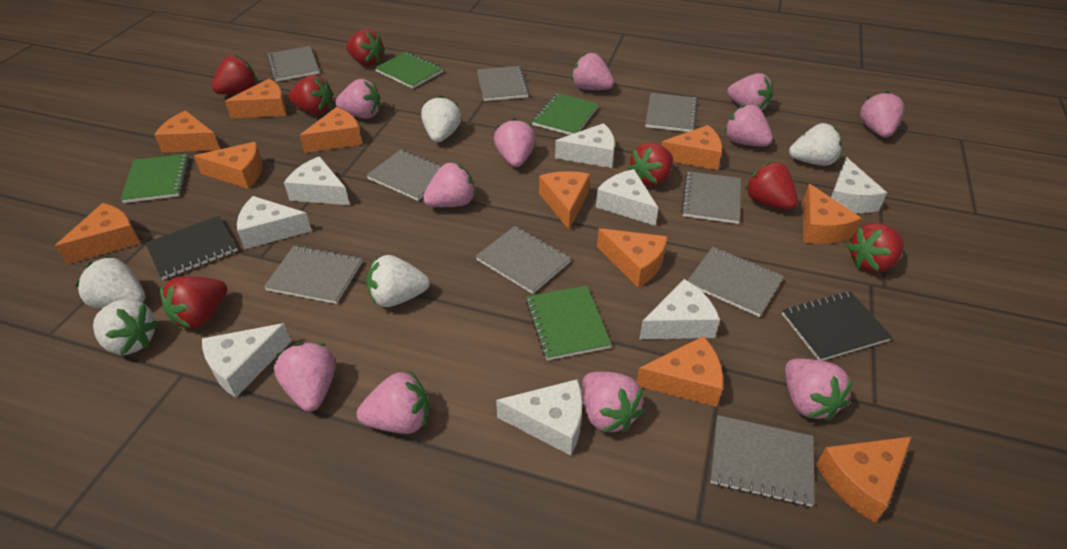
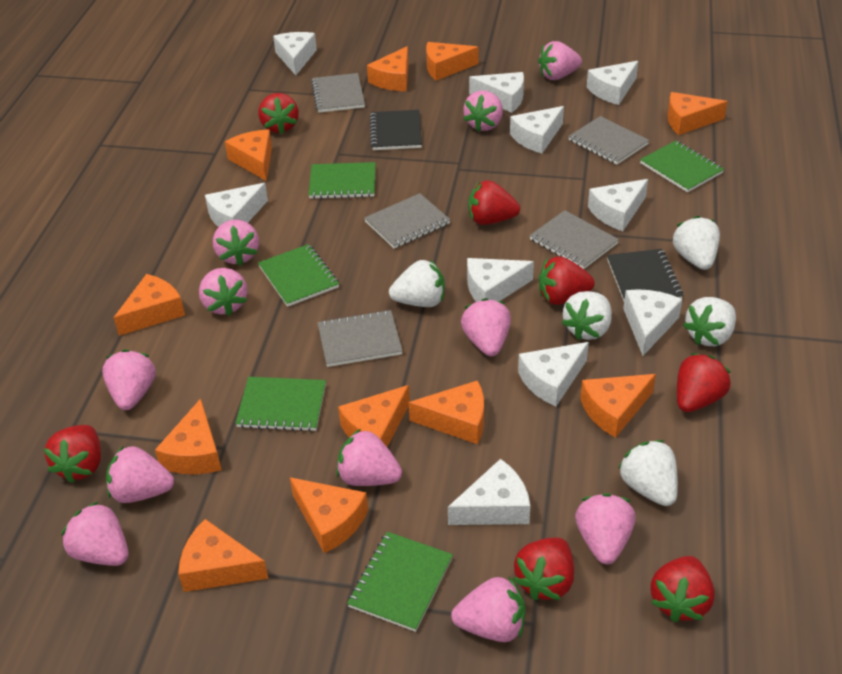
green notebook: [120,154,189,203] [375,52,444,89] [526,285,612,360] [532,93,599,135] = 4 -> [235,377,326,432] [258,244,339,307] [308,162,376,199] [347,532,453,632] [640,141,724,192] = 5
grey notebook: [264,245,362,304] [267,46,319,82] [366,149,442,201] [476,226,571,294] [477,66,529,101] [645,93,698,132] [681,171,741,224] [687,247,784,317] [710,415,815,507] = 9 -> [311,73,365,113] [318,310,403,367] [364,193,450,249] [529,210,619,269] [568,116,649,165] = 5
white cheese: [202,323,291,397] [237,196,312,249] [284,156,350,205] [496,379,583,456] [555,123,615,168] [596,169,658,226] [640,279,720,339] [831,157,887,213] = 8 -> [205,183,268,227] [273,32,317,75] [448,459,530,525] [467,258,534,302] [469,72,524,113] [510,106,564,153] [518,342,589,406] [587,61,638,105] [588,179,648,231] [623,289,682,356] = 10

